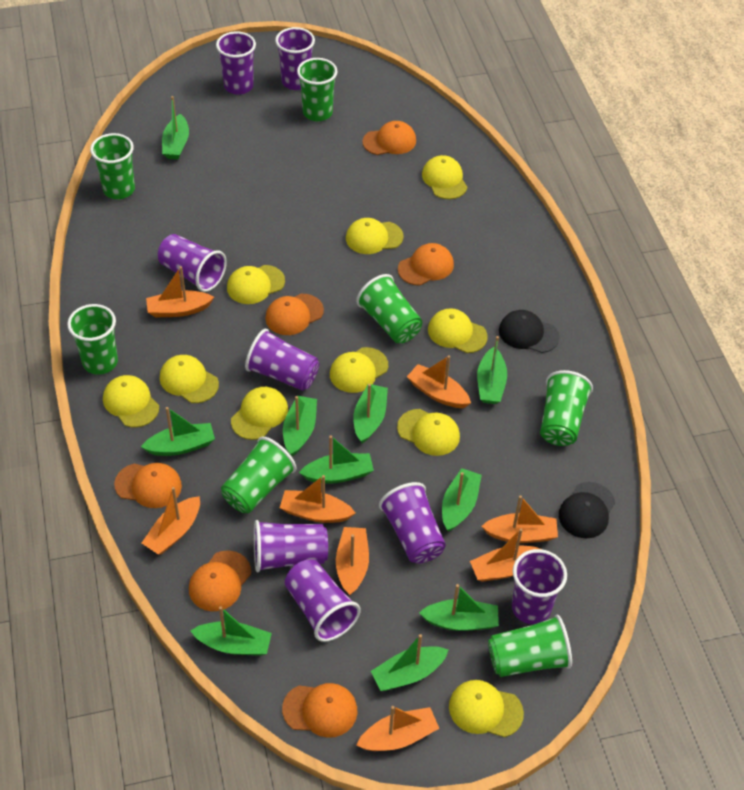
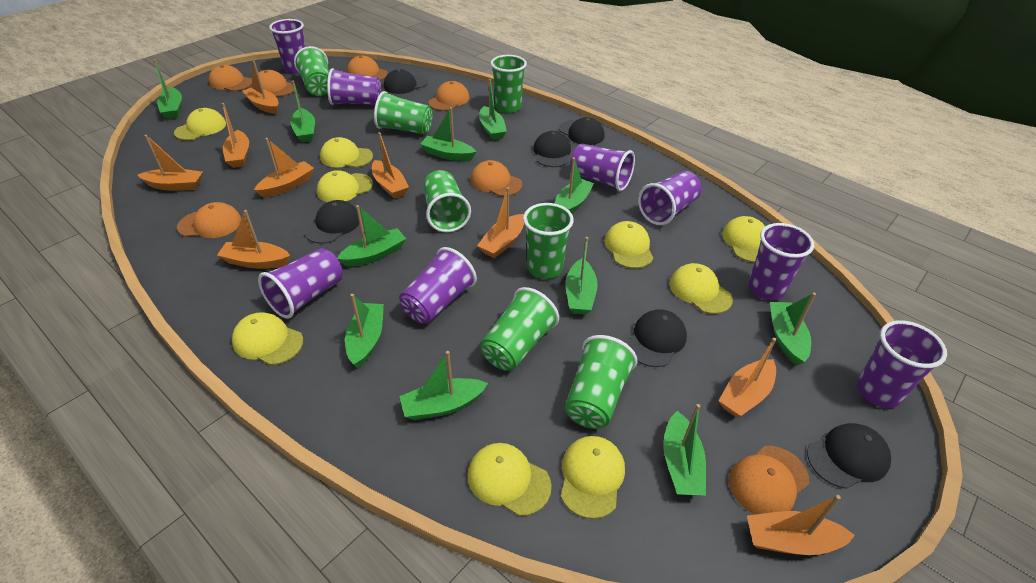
black cap: [499,310,560,353] [559,482,615,538] = 2 -> [304,200,359,244] [384,69,428,94] [533,131,571,167] [559,117,605,145] [627,309,687,367] [807,423,891,489] = 6
green boat: [141,407,215,456] [162,96,189,160] [190,606,272,656] [283,396,317,456] [299,435,374,484] [353,384,388,444] [371,634,449,691] [419,584,499,631] [442,468,482,532] [477,336,507,404] = 10 -> [154,59,182,119] [290,81,315,142] [337,205,406,267] [345,294,384,368] [399,351,488,420] [420,107,476,161] [479,79,507,140] [555,157,594,213] [565,237,598,315] [664,404,706,496] [770,293,816,366] = 11
orange boat: [142,487,200,555] [146,266,214,317] [280,475,355,523] [336,527,369,595] [356,706,439,751] [407,355,471,408] [470,528,540,582] [482,495,558,543] = 8 -> [138,135,203,191] [217,210,290,269] [222,103,249,168] [242,61,278,114] [254,138,314,197] [372,132,409,199] [477,187,524,258] [719,338,776,418] [747,495,855,555] = 9
orange cap: [114,463,182,508] [189,550,251,611] [265,294,324,335] [282,683,357,738] [362,121,416,155] [398,243,454,286] = 6 -> [177,202,241,238] [209,65,252,91] [258,70,296,97] [347,56,388,80] [428,81,470,111] [470,160,522,197] [729,446,809,515] = 7
yellow cap: [103,375,159,427] [160,355,219,403] [227,265,285,304] [231,387,288,440] [330,347,388,393] [346,218,404,254] [397,409,460,456] [422,155,467,199] [428,308,488,353] [449,680,524,737] = 10 -> [174,108,226,140] [232,312,303,365] [317,170,373,202] [320,137,373,168] [468,443,552,516] [561,436,625,519] [604,221,653,268] [669,263,733,314] [722,216,765,262] = 9

